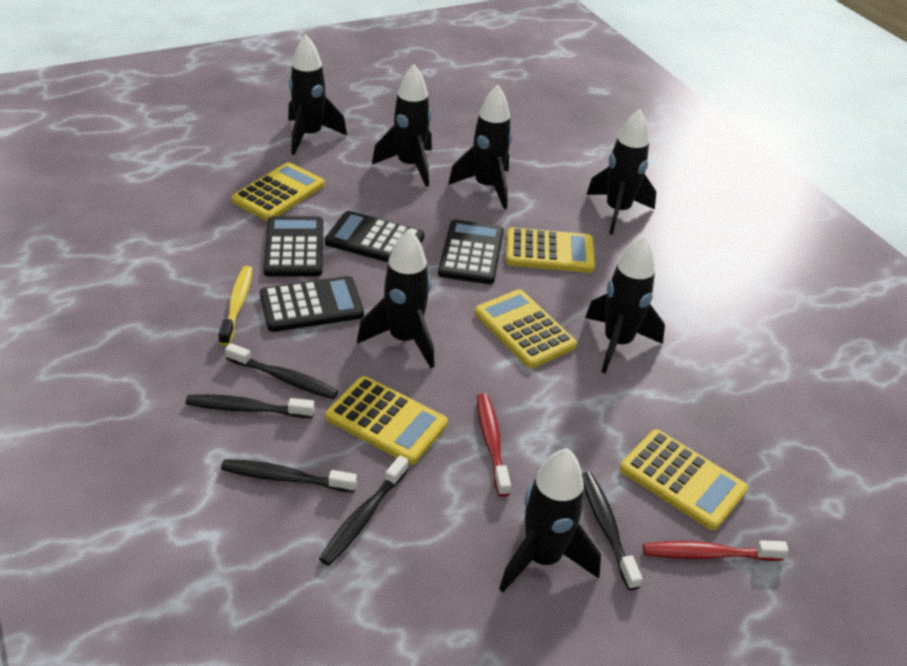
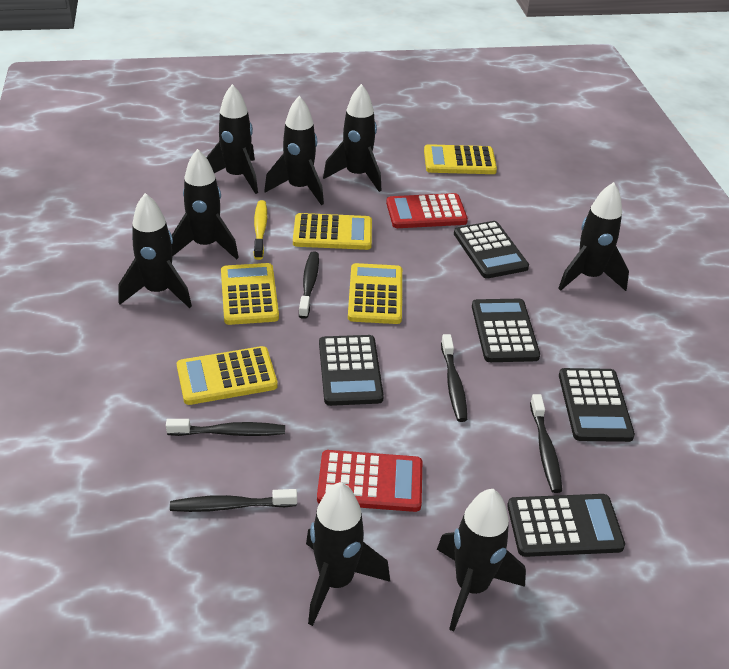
black calculator: [260,276,364,332] [263,216,324,277] [325,211,424,262] [438,220,504,284] = 4 -> [319,335,384,406] [454,221,529,279] [472,299,540,362] [507,494,625,557] [559,368,635,442] = 5
black rocket: [288,35,347,155] [357,229,434,368] [372,64,432,187] [448,85,512,209] [499,448,601,593] [585,235,665,374] [586,109,656,235] = 7 -> [118,193,192,308] [172,149,239,260] [206,84,258,194] [264,96,324,205] [306,482,390,626] [323,84,381,192] [437,489,526,632] [558,182,629,291] = 8
red calculator: none = 0 -> [317,450,422,512] [386,193,468,228] = 2
red toothbrush: [477,393,511,497] [643,540,788,561] = 2 -> none = 0

